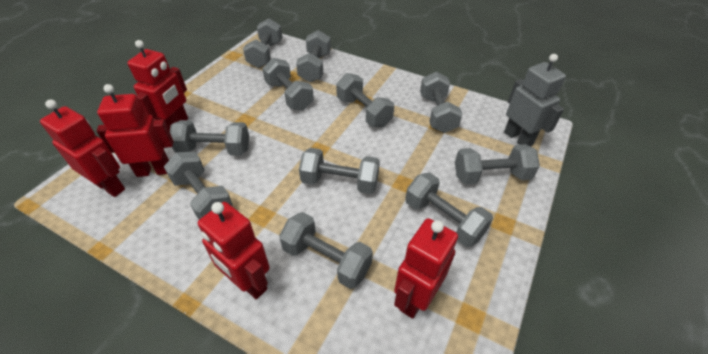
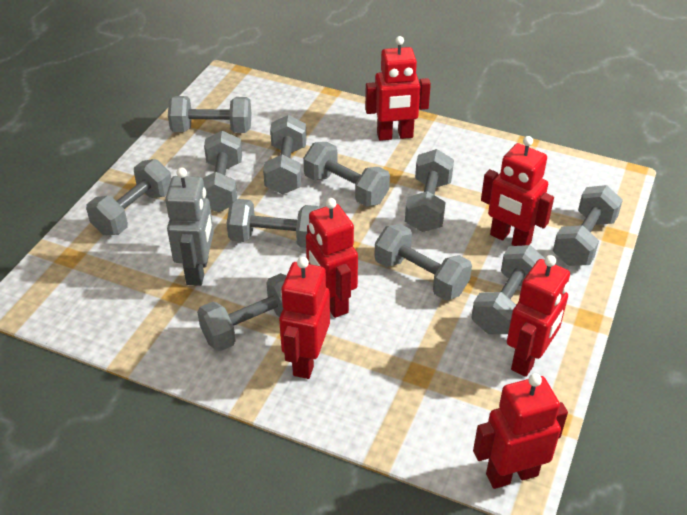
red robot: [40,100,125,197] [97,84,174,177] [127,40,188,132] [198,202,270,299] [394,218,458,319] = 5 -> [279,257,330,379] [306,198,358,318] [365,36,431,141] [473,373,568,489] [481,136,554,246] [507,255,570,377] = 6

